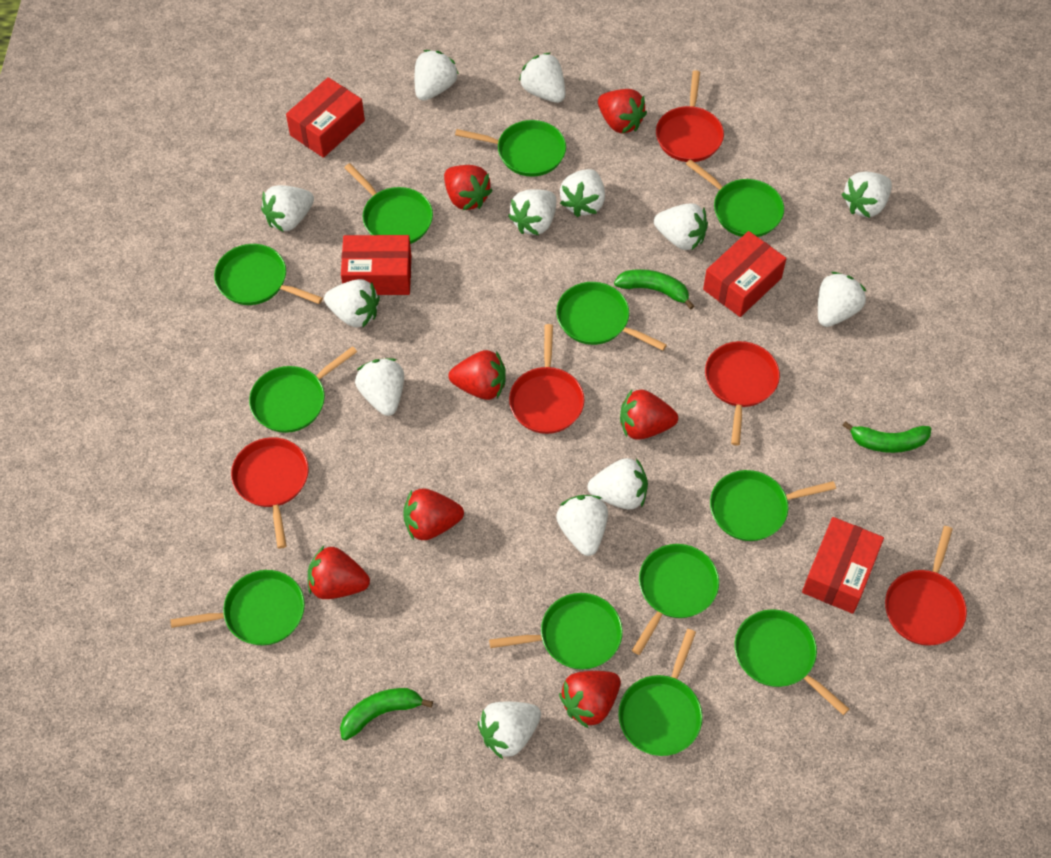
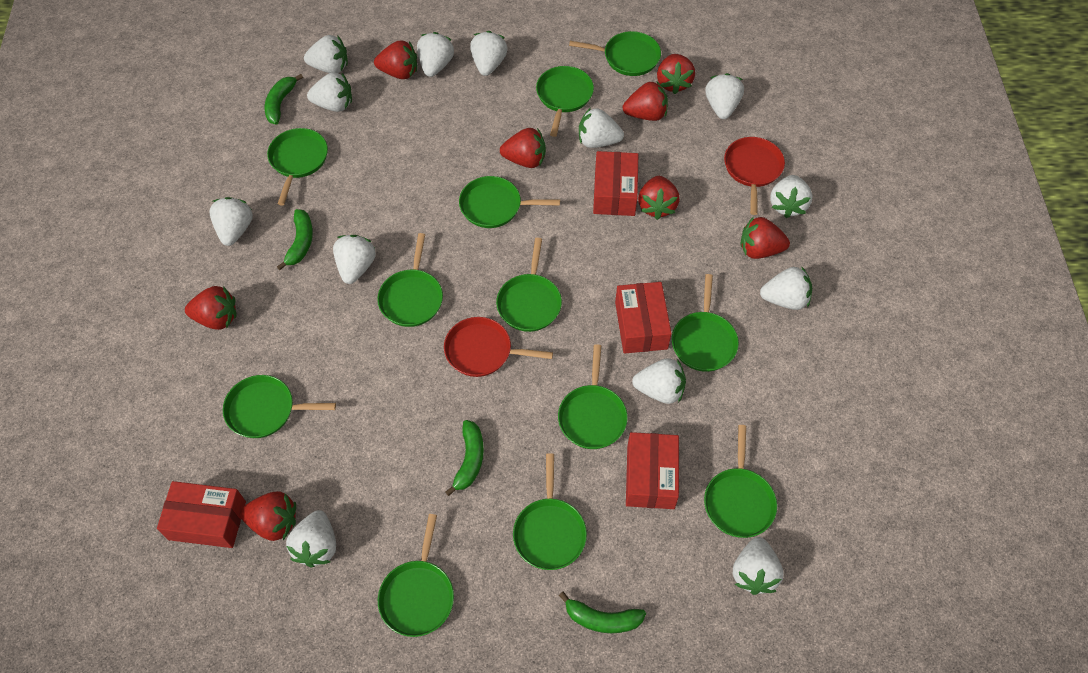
green banana: [340,688,433,741] [614,269,694,310] [842,421,931,453] = 3 -> [265,74,303,125] [277,209,313,270] [445,420,484,496] [559,592,646,633] = 4
red pan: [231,437,309,549] [509,324,584,434] [656,70,724,162] [705,341,780,446] [885,526,967,646] = 5 -> [444,317,553,377] [724,137,785,215] = 2
red strawberry: [308,546,370,599] [403,488,464,540] [444,165,493,210] [449,350,506,400] [559,671,621,729] [598,89,647,133] [620,390,678,440] = 7 -> [185,286,236,330] [240,491,296,541] [374,41,417,79] [500,128,546,168] [623,81,668,121] [638,176,680,220] [657,54,695,94] [740,216,790,259] = 8

